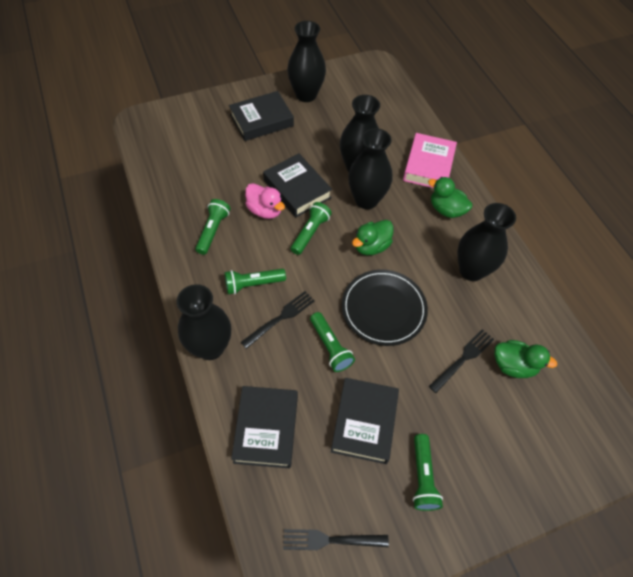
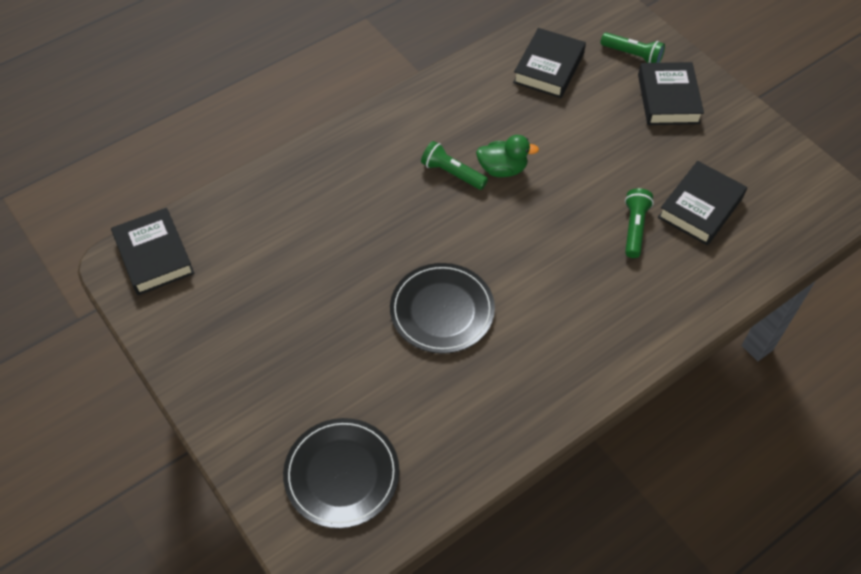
black fork: [241,291,315,349] [283,529,389,550] [429,329,494,393] = 3 -> none = 0
black plate: [342,270,428,346] = 1 -> [283,418,399,528] [390,263,495,354] = 2
black vase: [177,284,231,360] [287,21,326,102] [340,95,380,172] [348,128,392,209] [457,203,516,281] = 5 -> none = 0
green duck: [352,220,393,255] [428,177,472,218] [495,340,557,378] = 3 -> [476,135,539,177] = 1
green flashlight: [195,199,230,255] [225,269,286,294] [291,202,332,255] [310,312,355,372] [413,434,443,511] = 5 -> [421,141,488,190] [601,32,665,63] [625,188,654,258] = 3
pink book: [403,133,457,188] = 1 -> none = 0
pink duck: [245,183,285,219] = 1 -> none = 0

